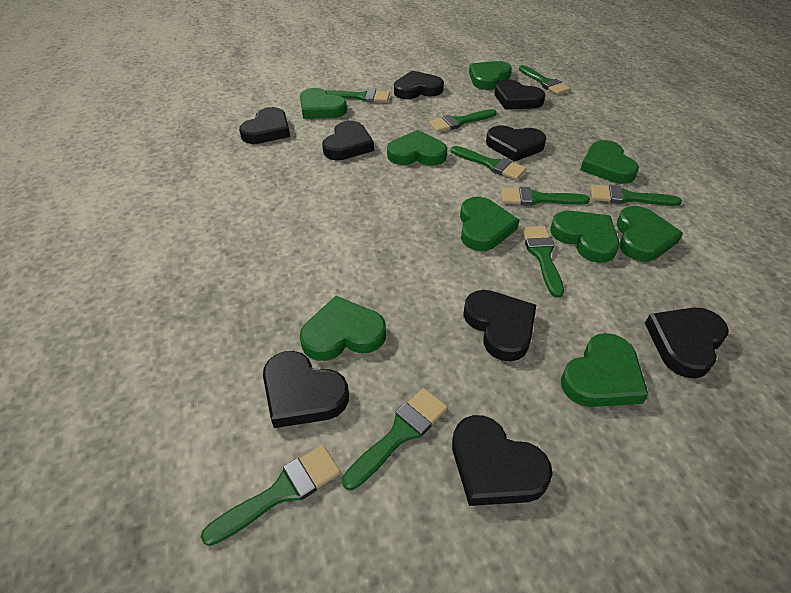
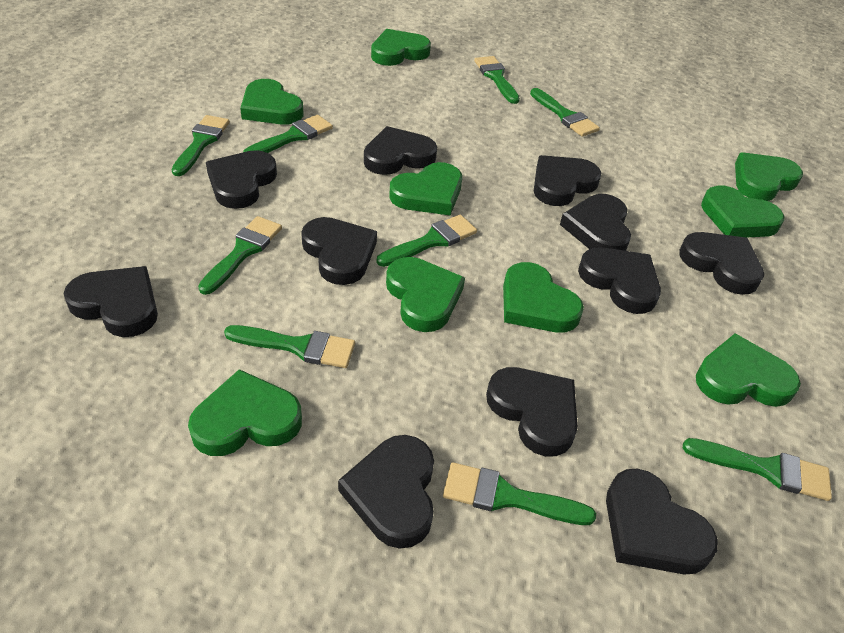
black heart: [239,107,290,144] [263,351,349,428] [322,121,374,160] [394,71,444,99] [452,415,553,506] [463,290,536,361] [486,125,546,162] [495,80,545,110] [645,307,729,378] = 9 -> [64,266,158,337] [206,150,277,209] [301,217,377,285] [338,435,434,549] [364,126,437,175] [486,367,578,456] [534,155,601,206] [560,194,631,251] [578,247,661,314] [606,469,718,575] [679,232,764,295] = 11

